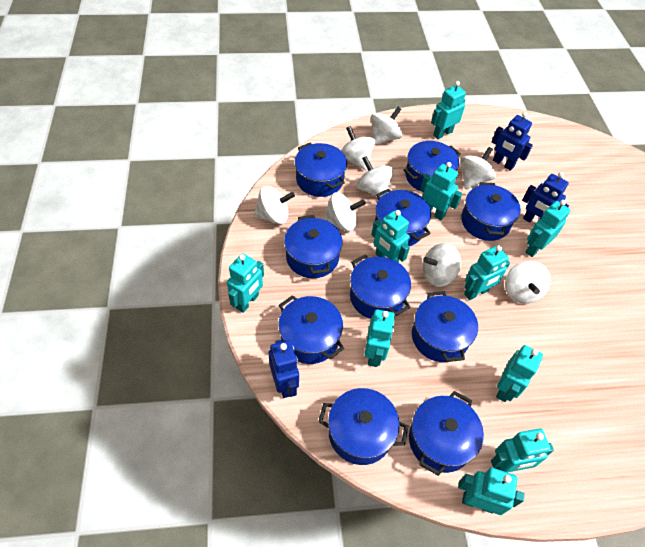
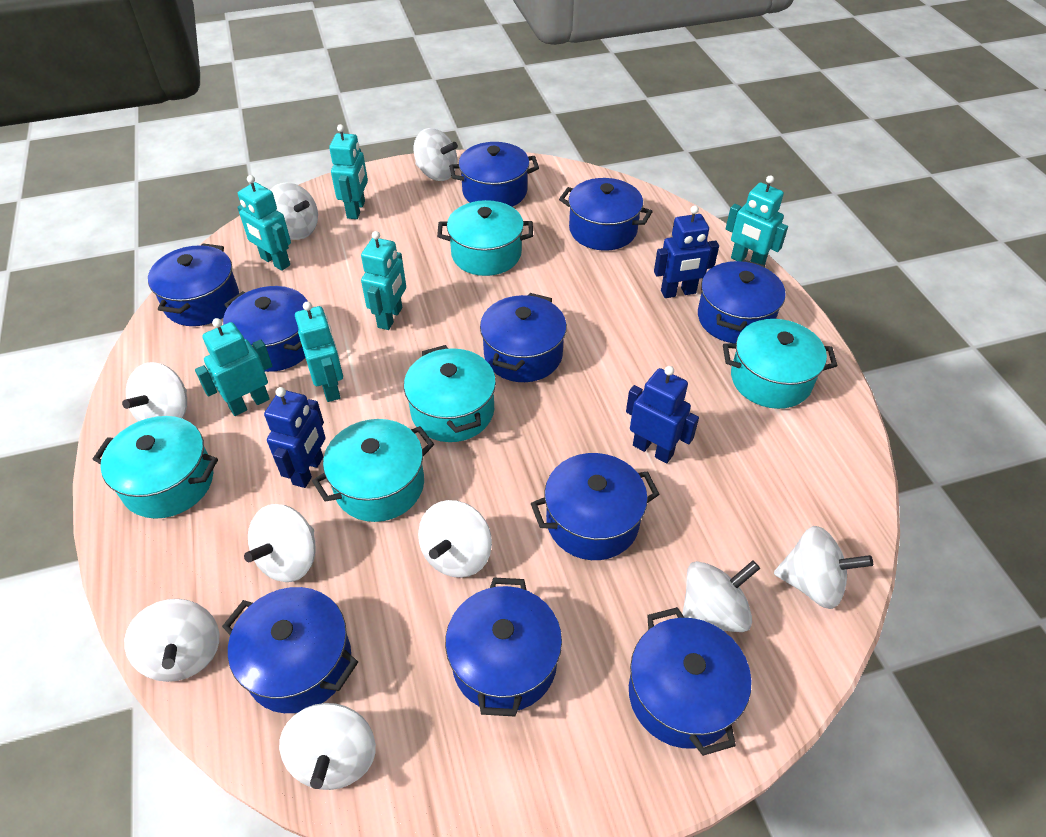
turquoise pot: none = 0 -> [92,416,218,519] [312,419,434,522] [404,345,496,442] [437,200,533,276] [723,319,837,409] = 5
turquoise robot: [227,253,264,313] [364,309,395,367] [371,210,410,263] [420,162,462,221] [431,81,466,139] [458,468,525,515] [464,245,510,300] [491,428,554,473] [496,345,543,402] [525,200,571,257] = 10 -> [195,318,272,416] [237,175,291,271] [295,302,343,402] [329,124,368,219] [361,231,406,330] [725,175,788,265] = 6
white spinning top: [254,186,295,224] [323,192,366,232] [341,126,375,170] [357,156,393,198] [371,107,402,145] [423,243,461,287] [461,147,496,189] [505,261,551,304] = 8 -> [122,362,187,421] [124,599,219,682] [244,504,316,582] [270,182,318,240] [279,703,376,790] [414,128,458,181] [418,500,492,578] [682,560,760,632] [774,526,873,609] = 9

